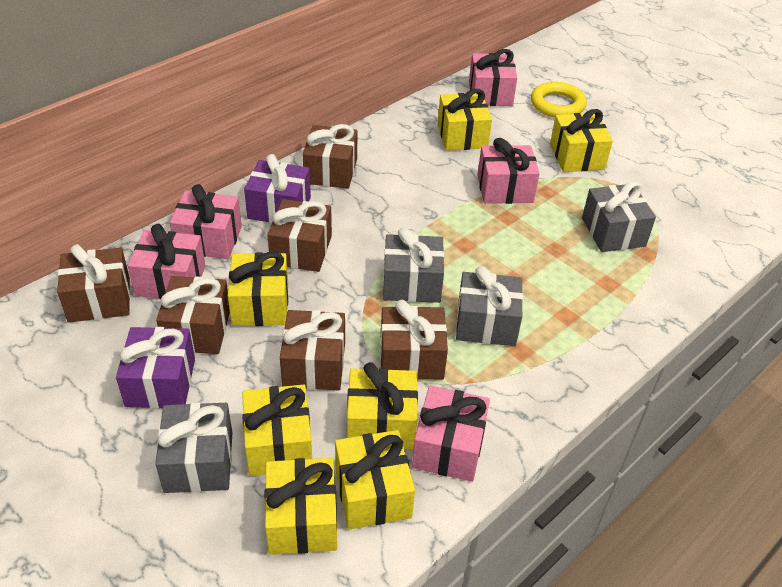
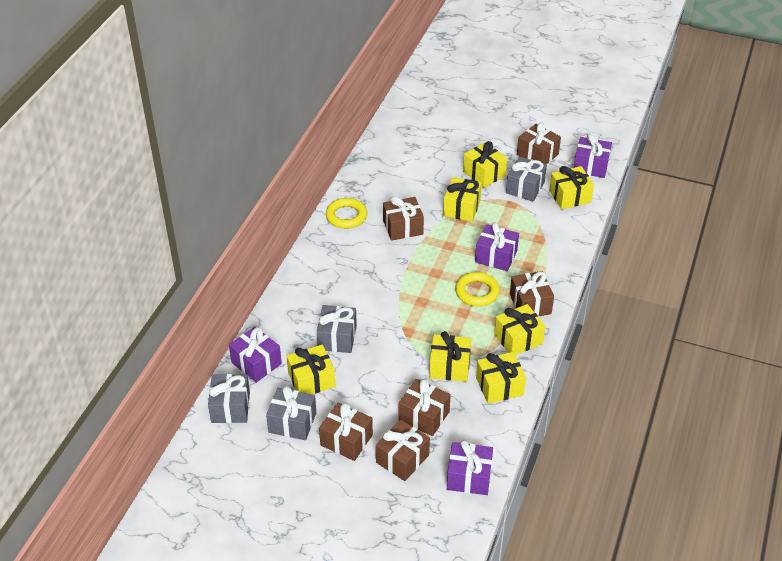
pink gift: [128,224,205,299] [170,184,242,259] [412,385,490,482] [469,49,517,106] [477,138,540,204] = 5 -> none = 0
purple gift: [116,327,195,409] [244,154,311,223] = 2 -> [229,327,282,383] [447,440,493,495] [475,222,519,271] [574,134,612,178] = 4
yellow ring: [531,82,587,118] = 1 -> [326,198,367,229] [455,272,500,306] = 2

